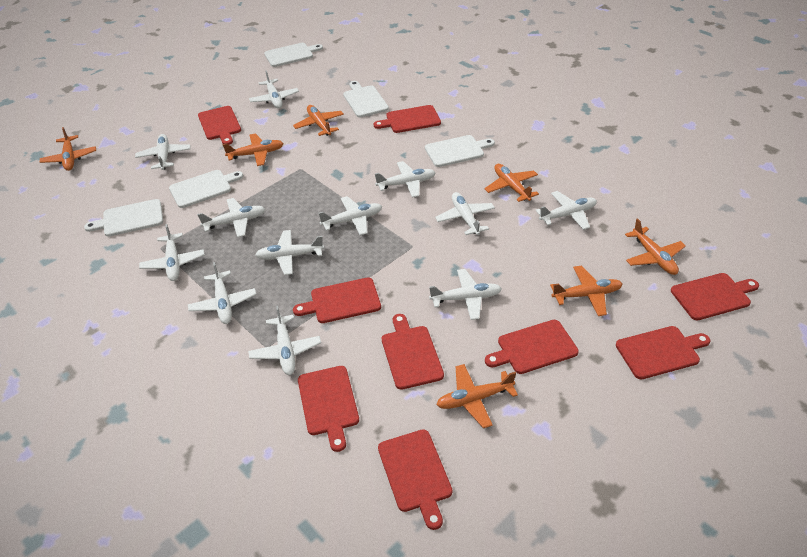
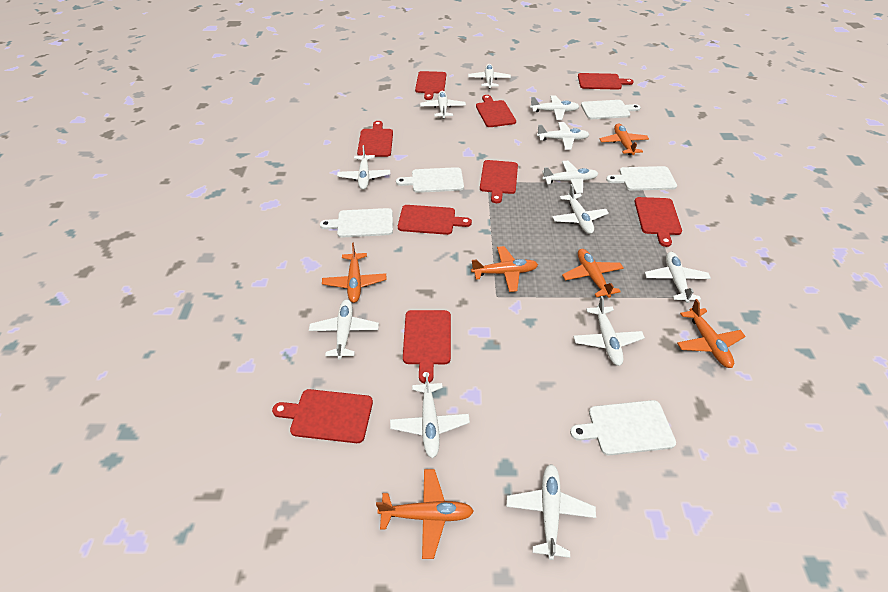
orange plane: [40,127,96,171] [223,133,284,166] [293,105,344,136] [436,364,518,428] [484,164,539,202] [550,266,622,316] [625,218,686,275] = 7 -> [322,243,387,303] [376,469,474,559] [471,246,538,292] [562,249,624,298] [599,124,649,155] [677,299,746,368] = 6

